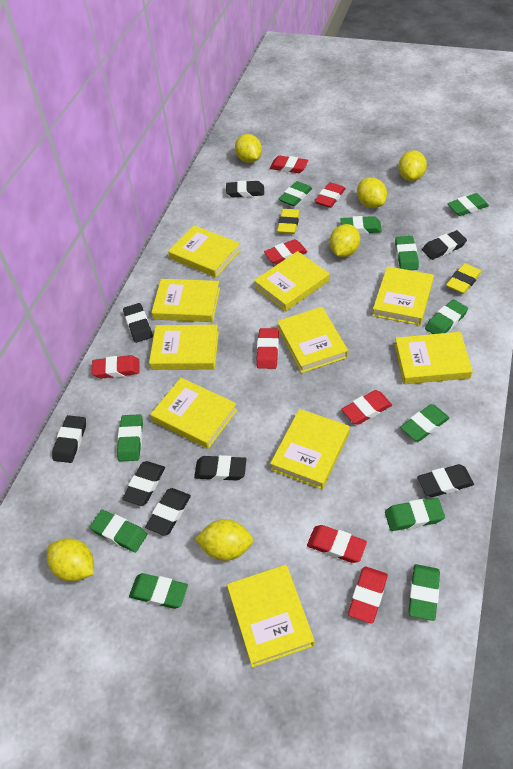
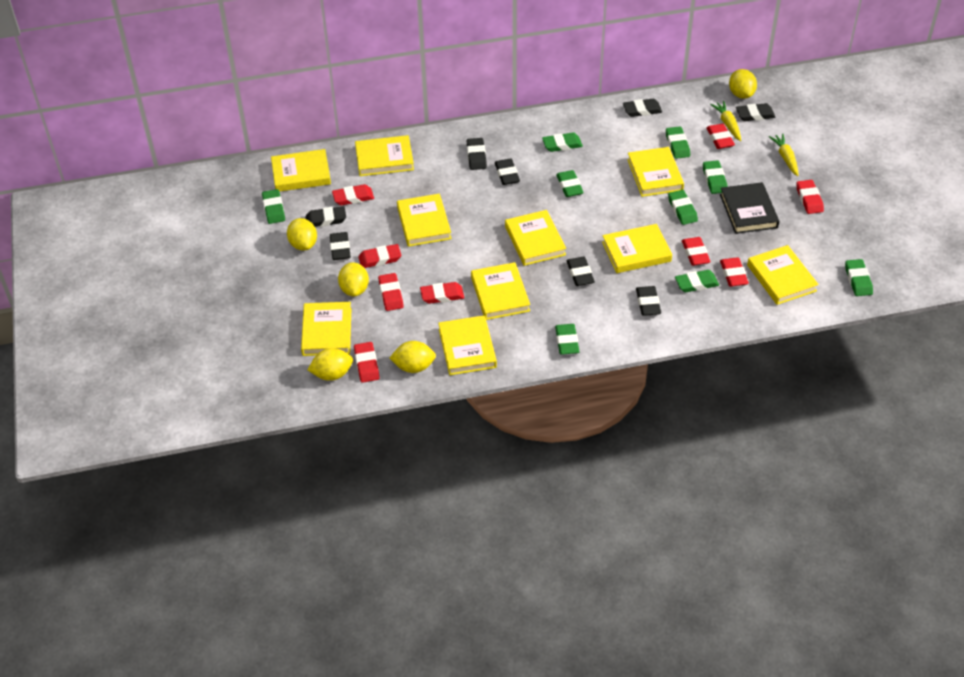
black book: none = 0 -> [720,182,779,234] = 1
green eraser: [90,510,147,553] [117,414,143,461] [129,573,188,609] [279,181,312,206] [340,216,382,234] [385,498,445,531] [395,236,419,270] [400,404,449,442] [409,564,440,621] [425,299,468,334] [447,193,489,216] = 11 -> [262,189,285,224] [542,132,583,152] [555,324,579,355] [556,170,584,197] [666,126,690,159] [668,190,698,225] [675,270,719,292] [703,160,727,194] [845,259,873,296] = 9
red eraser: [92,355,140,379] [256,328,279,369] [264,239,307,265] [270,155,308,173] [307,525,367,563] [315,182,346,208] [341,390,392,425] [348,566,388,624] = 8 -> [332,184,374,205] [354,342,380,383] [358,244,401,268] [378,273,404,311] [420,282,464,304] [682,237,711,266] [706,123,735,149] [720,257,749,287] [796,180,824,214] = 9
yellow carrot: none = 0 -> [710,101,741,141] [769,134,799,176] = 2
yellow eraser: [277,209,300,234] [446,263,482,294] = 2 -> none = 0
yellow lemon: [47,538,94,582] [195,519,253,561] [235,134,262,163] [330,224,360,257] [357,177,387,208] [398,150,427,181] = 6 -> [287,218,317,251] [308,348,353,381] [338,262,369,297] [390,341,436,373] [729,69,757,99] = 5

